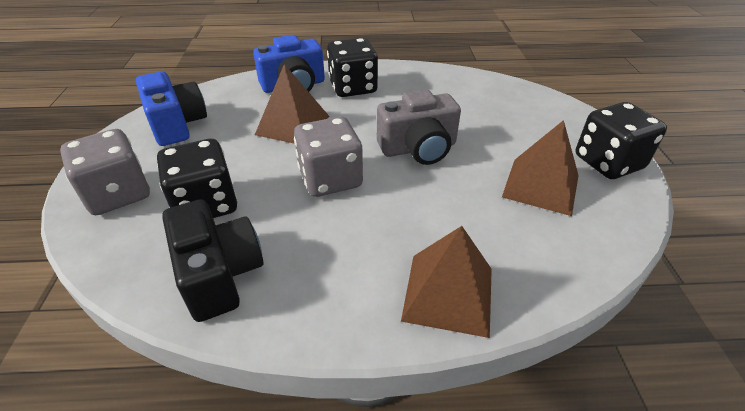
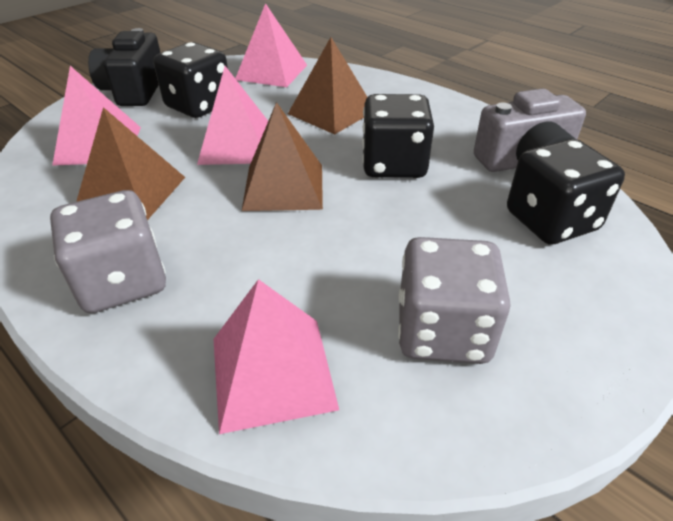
blue camera: [136,71,207,146] [253,35,325,93] = 2 -> none = 0
pink pyramid: none = 0 -> [52,66,141,166] [197,66,268,165] [213,279,339,434] [235,3,307,87] = 4

